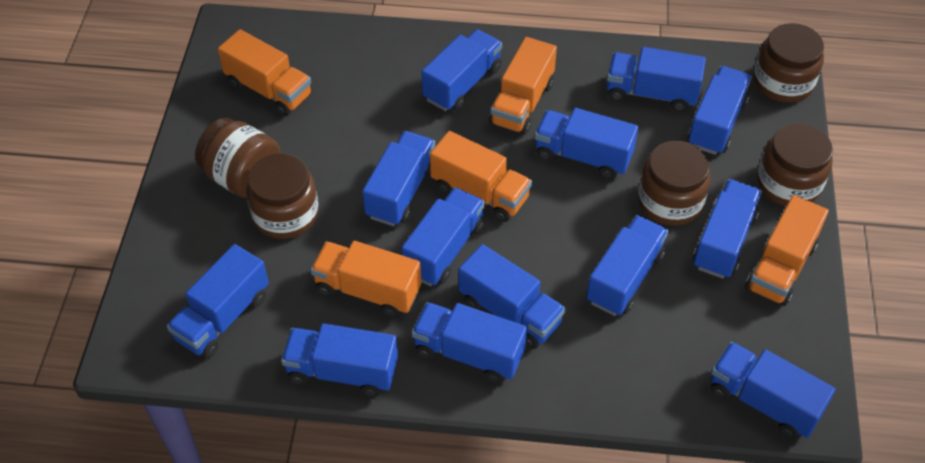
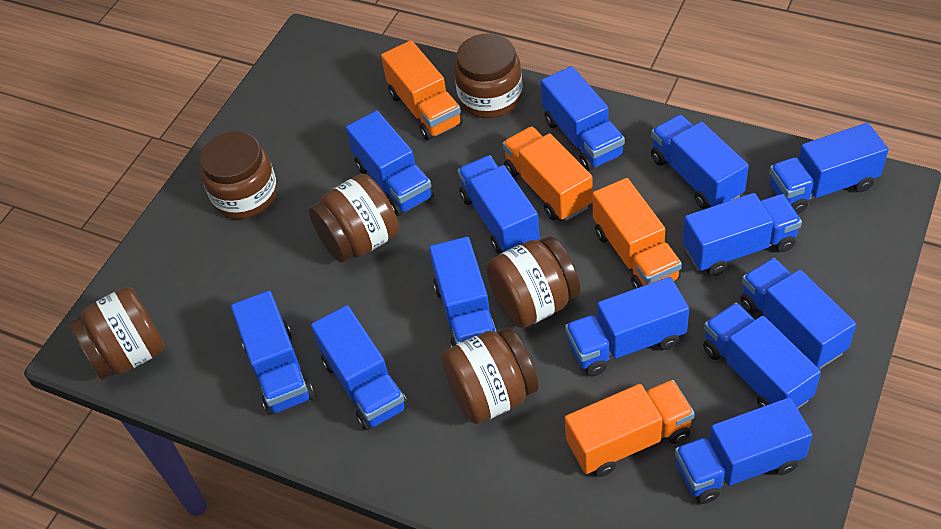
brown jar: [195,118,281,198] [246,153,319,239] [638,141,711,226] [754,23,824,103] [757,123,833,206] = 5 -> [69,286,165,380] [200,132,278,219] [309,174,399,263] [442,327,539,424] [454,33,523,118] [487,236,580,328] = 6
orange truck: [218,29,312,116] [310,241,422,317] [430,131,532,222] [489,37,557,135] [745,195,829,306] = 5 -> [381,40,463,141] [503,126,593,221] [565,380,695,477] [592,178,682,289] = 4

